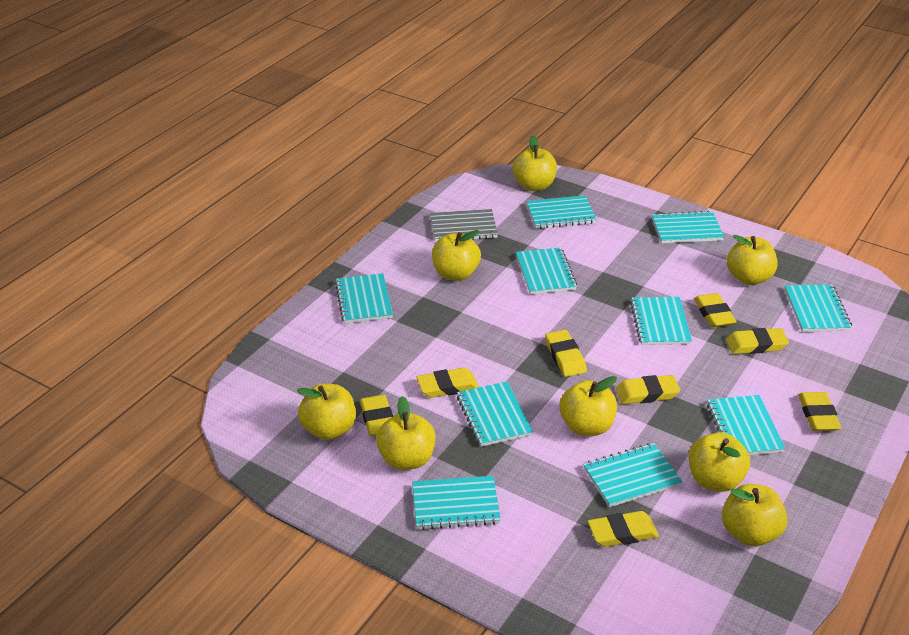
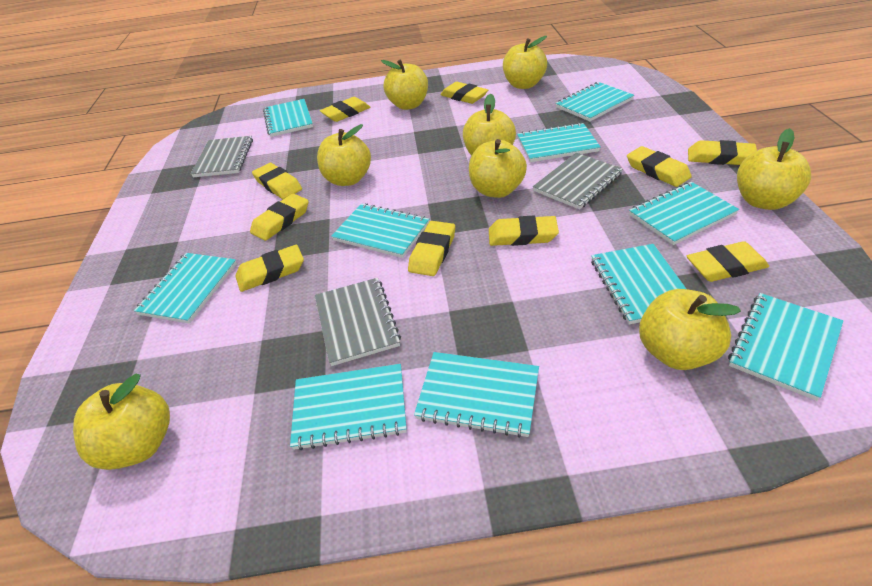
grey notebook: [430,209,498,242] = 1 -> [191,136,253,177] [315,278,401,366] [533,153,623,210] = 3
yellow eraser: [360,395,393,436] [416,368,479,398] [545,330,587,377] [588,511,659,547] [616,375,680,404] [694,293,737,328] [726,328,789,354] [798,392,841,431] = 8 -> [235,245,304,292] [250,193,309,241] [252,163,302,199] [320,97,370,122] [408,221,455,276] [441,82,488,104] [489,216,559,246] [627,146,692,187] [687,241,769,282] [688,140,757,165] = 10

